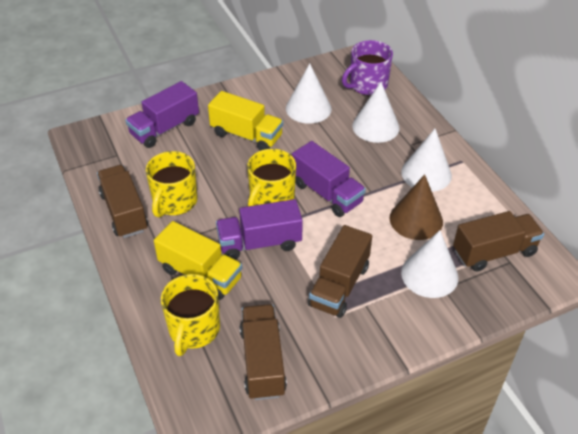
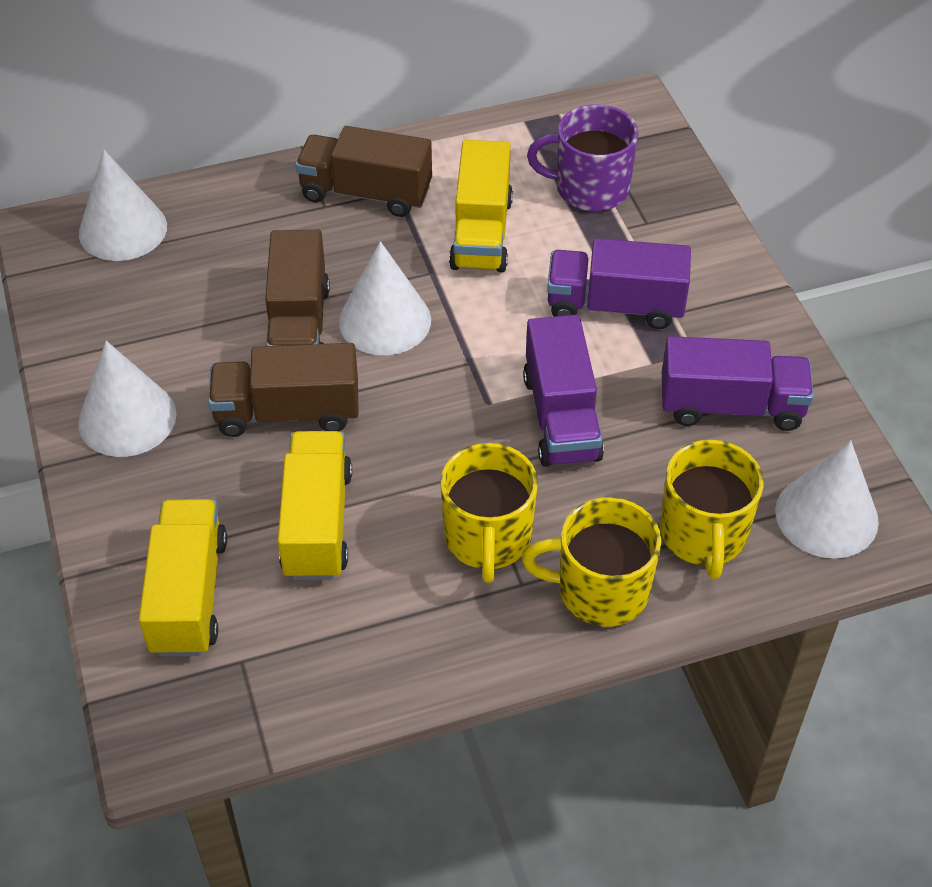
brown cone: [390,174,443,240] = 1 -> none = 0
brown truck: [97,165,148,238] [239,304,287,400] [308,225,372,318] [453,211,544,271] = 4 -> [208,343,359,437] [265,230,330,346] [295,126,432,217] = 3
yellow truck: [154,221,242,300] [208,91,283,151] = 2 -> [139,499,227,656] [277,431,352,580] [449,140,513,272] = 3

